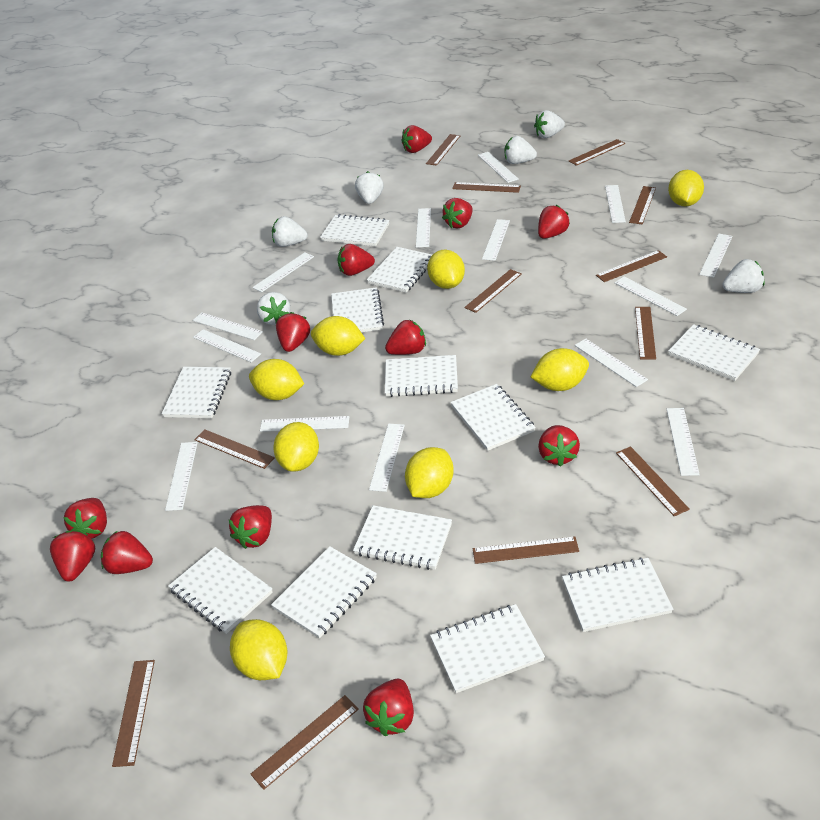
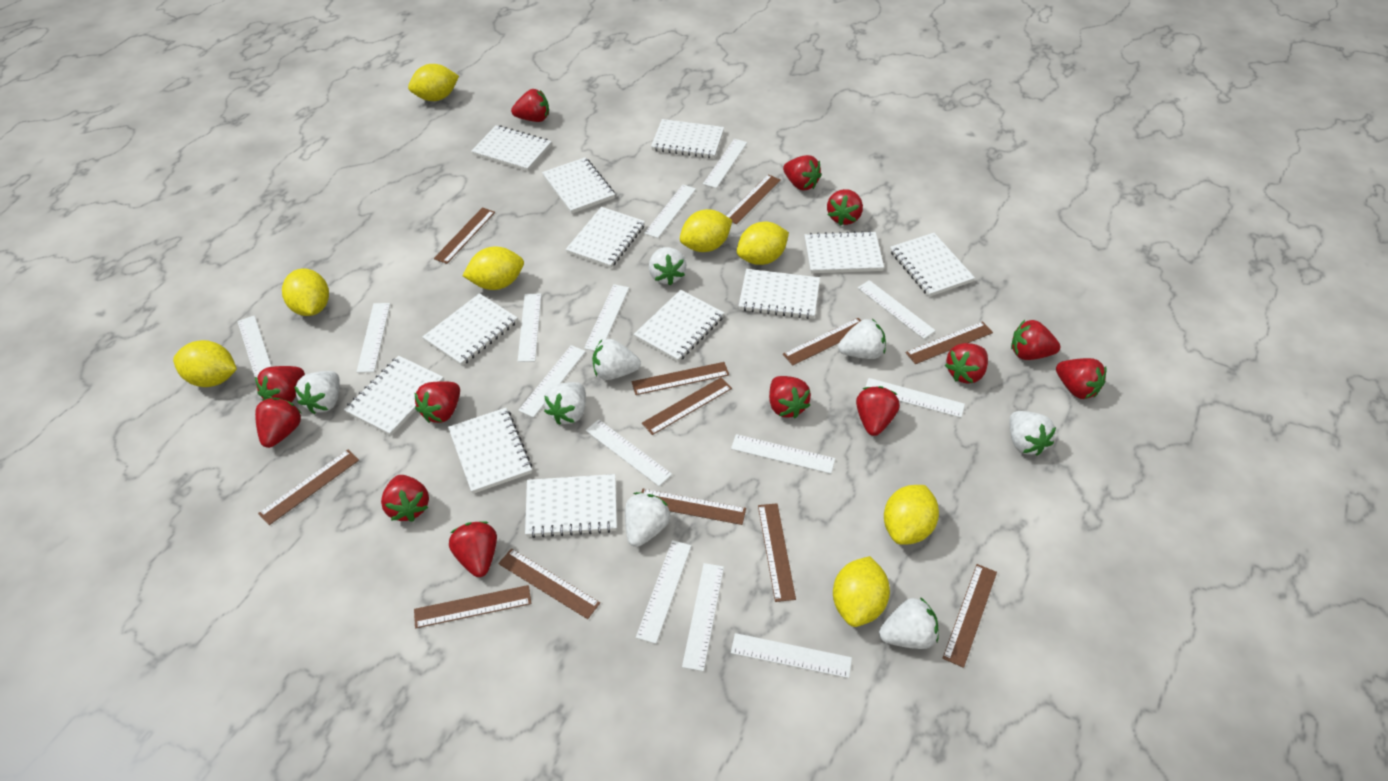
red strawberry: [50,531,95,582] [63,498,107,539] [101,530,153,574] [229,505,272,549] [276,312,310,352] [338,244,375,276] [363,679,414,736] [385,320,426,355] [401,125,432,153] [442,198,473,229] [538,205,570,239] [538,425,580,467] = 12 -> [255,366,305,402] [255,398,301,448] [381,475,429,522] [414,381,460,423] [449,521,497,577] [511,89,549,122] [769,376,811,418] [783,155,822,190] [827,189,863,226] [856,386,900,436] [945,343,988,384] [1011,320,1060,360] [1056,358,1106,399] = 13
white strawberry: [257,292,290,325] [272,216,307,247] [355,171,384,204] [504,136,537,164] [534,110,565,138] [723,259,764,293] = 6 -> [294,371,340,414] [544,382,586,425] [592,339,641,380] [625,492,670,547] [649,247,686,286] [838,319,886,359] [879,597,939,649] [1010,411,1056,456] = 8

